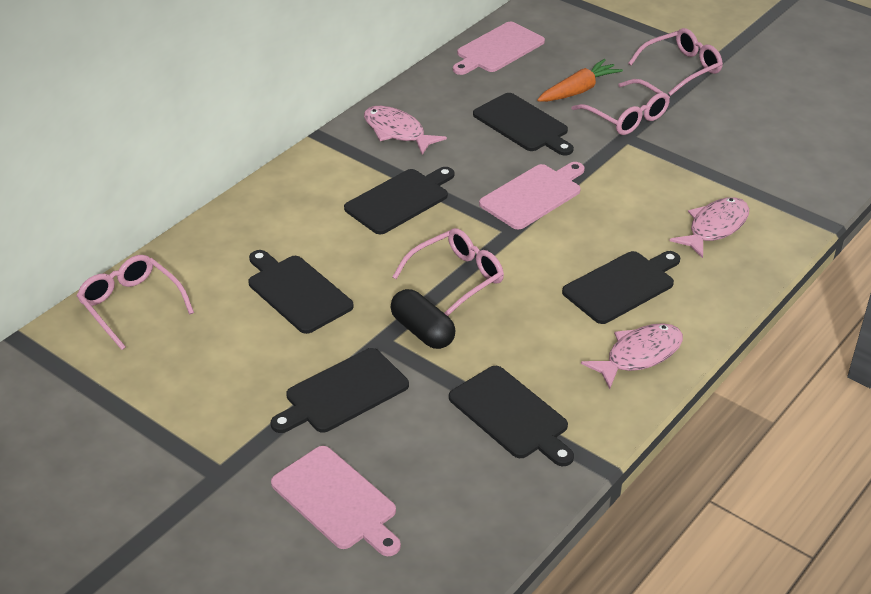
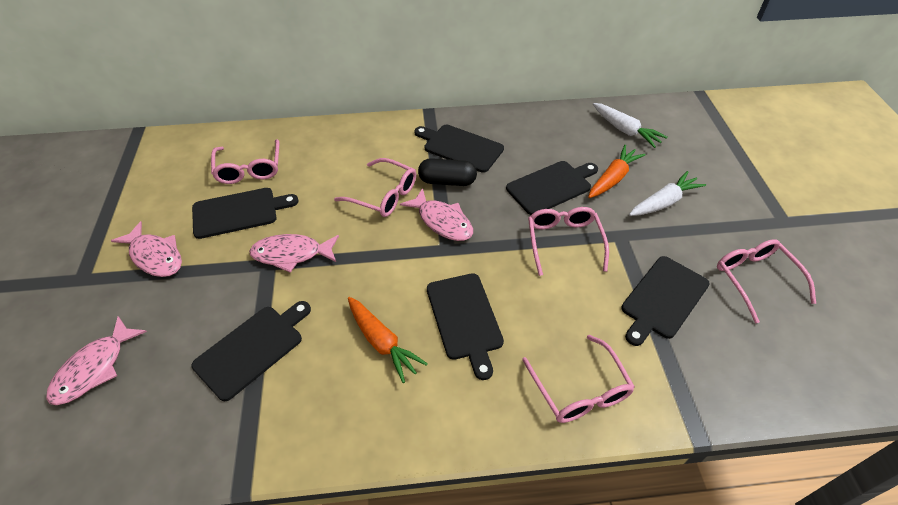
orange carrot: [537,59,623,102] = 1 -> [348,297,428,383] [588,145,646,198] = 2
pink cutting board: [271,446,401,556] [453,22,545,75] [479,162,585,229] = 3 -> none = 0
pink fish: [364,106,447,155] [581,323,683,389] [669,197,749,258] = 3 -> [46,316,147,405] [111,221,182,277] [249,234,339,273] [400,188,473,241] = 4
pink glasses: [77,255,194,350] [393,228,504,316] [571,79,670,135] [628,28,723,96] = 4 -> [211,139,280,184] [334,158,416,217] [522,335,635,423] [528,207,609,276] [717,239,816,323] = 5
white carrot: none = 0 -> [593,103,668,148] [629,171,706,216] = 2

